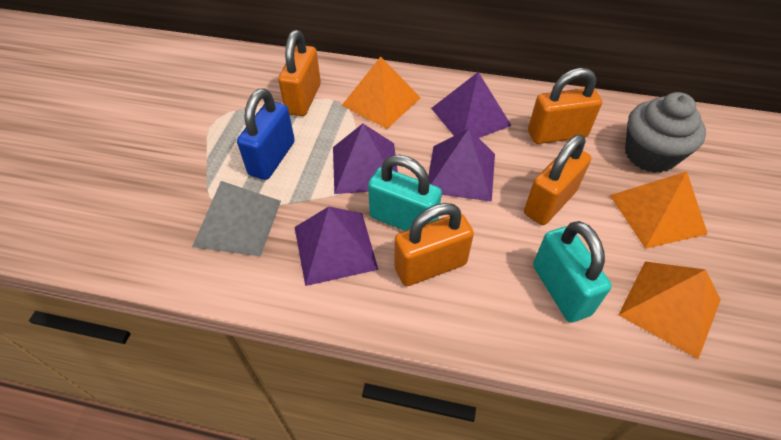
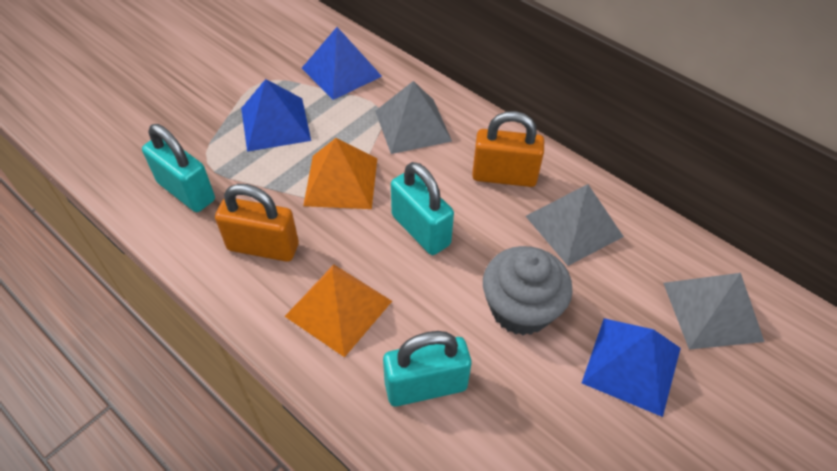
blue padlock: [237,88,295,180] = 1 -> none = 0
blue pyramid: none = 0 -> [241,79,311,152] [302,27,382,100] [582,318,681,417] = 3
grey pyramid: [192,181,281,256] = 1 -> [375,81,452,154] [526,184,624,266] [663,273,764,350] = 3
orange padlock: [278,30,321,116] [394,203,474,286] [524,135,591,225] [528,68,602,144] = 4 -> [215,184,299,262] [472,111,544,187] = 2
orange pyramid: [342,57,421,129] [610,171,708,249] [619,261,721,359] = 3 -> [285,265,392,357] [303,138,377,209] = 2
purple pyramid: [295,207,378,286] [333,124,398,194] [428,129,495,201] [431,72,512,138] = 4 -> none = 0
turquoise padlock: [368,155,442,231] [533,221,612,323] = 2 -> [142,124,215,212] [383,331,472,407] [391,162,454,255] = 3

